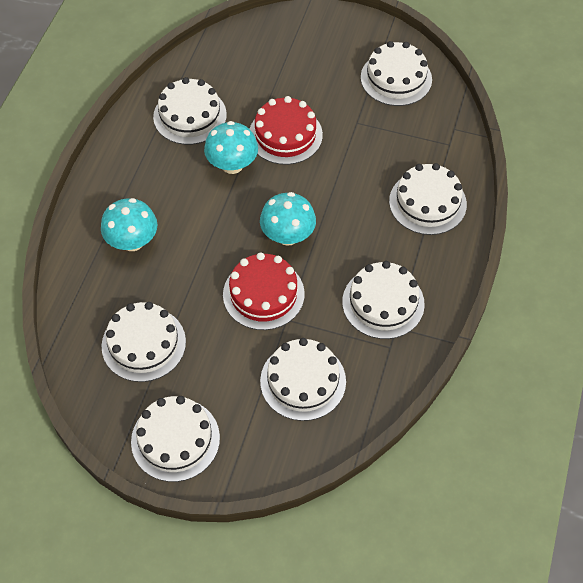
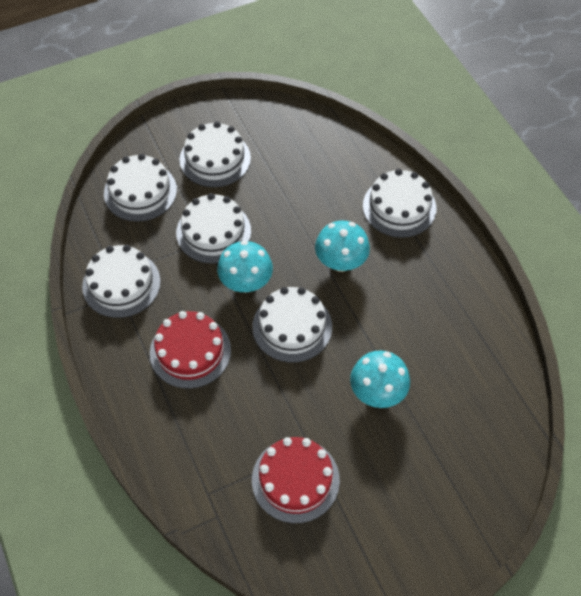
white cake: [102,302,186,382] [131,396,220,482] [153,77,227,145] [260,338,346,421] [342,261,425,339] [361,41,432,106] [389,163,467,235] = 7 -> [82,245,161,318] [104,154,177,222] [176,193,251,264] [180,121,251,187] [252,287,332,363] [363,169,437,238] = 6

